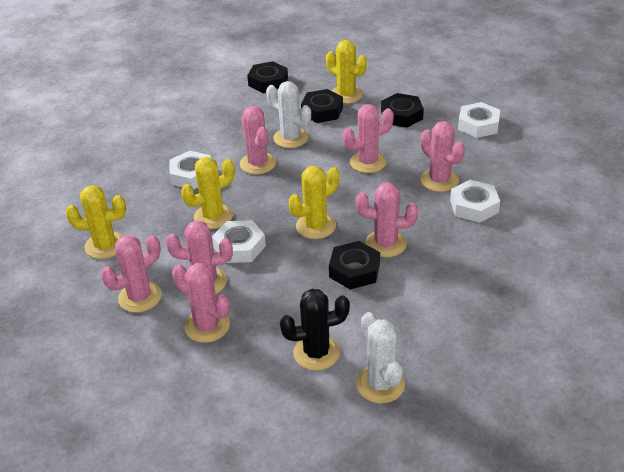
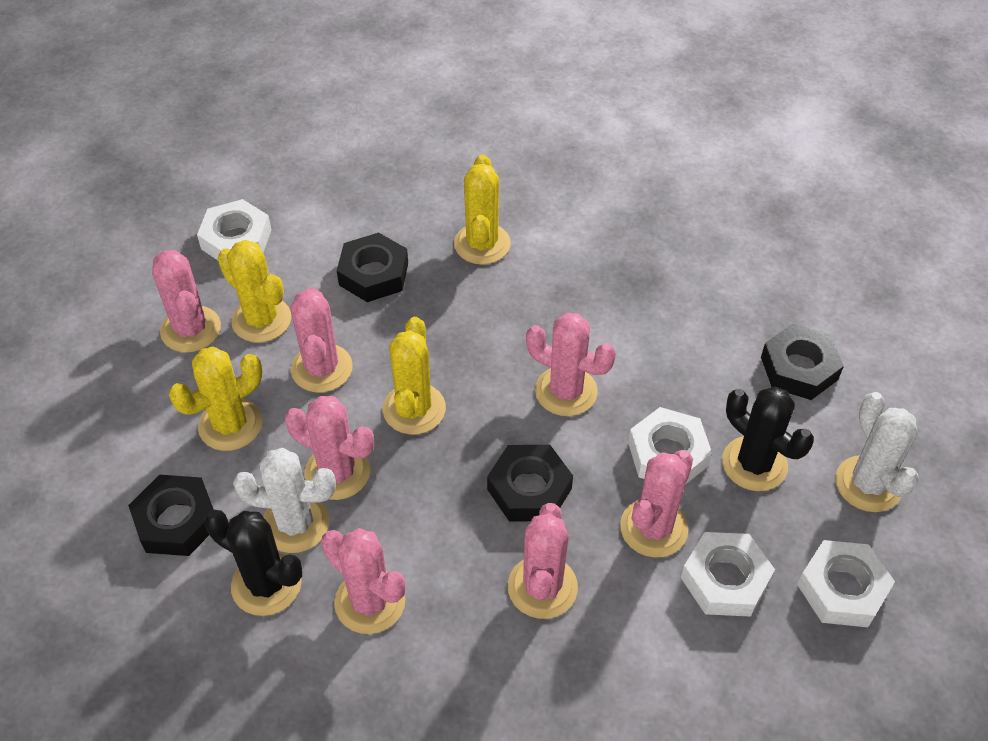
black cactus: [280,289,350,371] = 1 -> [204,510,302,616] [722,386,814,491] = 2

